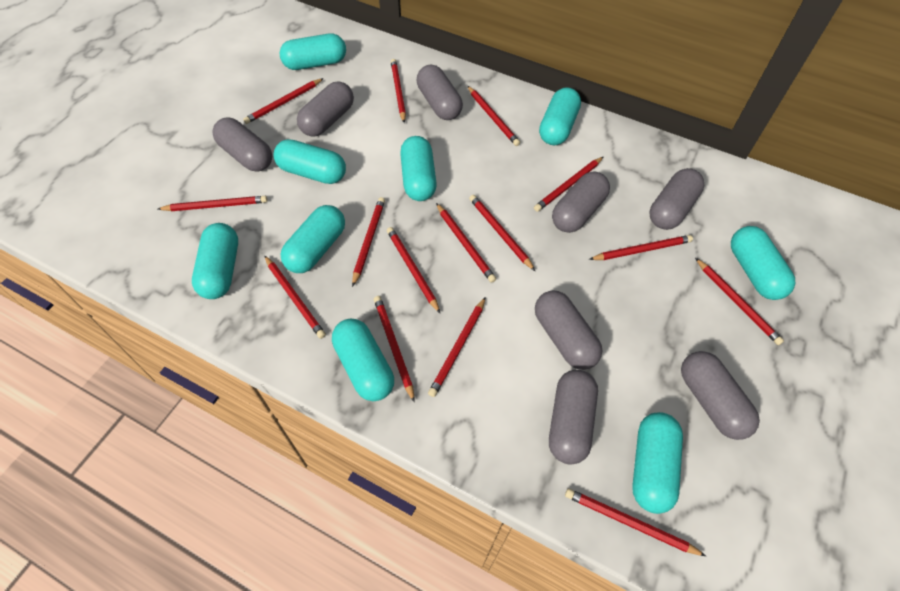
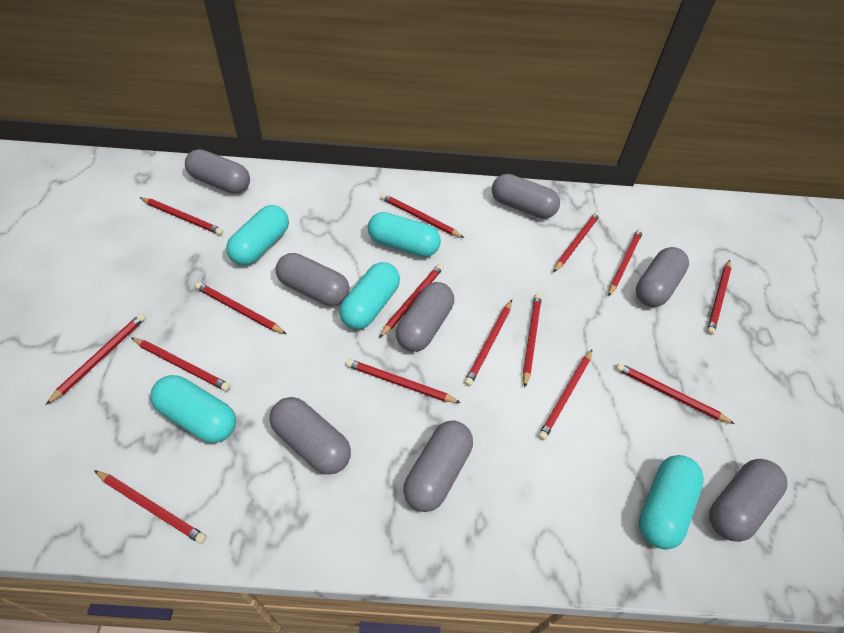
turquoise capsule: [192,223,238,299] [274,139,346,184] [280,33,346,70] [280,205,345,273] [332,319,394,401] [400,136,437,201] [539,87,581,145] [632,412,683,514] [731,226,795,300] = 9 -> [150,375,236,443] [226,205,289,265] [339,262,400,329] [368,212,441,257] [639,455,704,550] = 5

